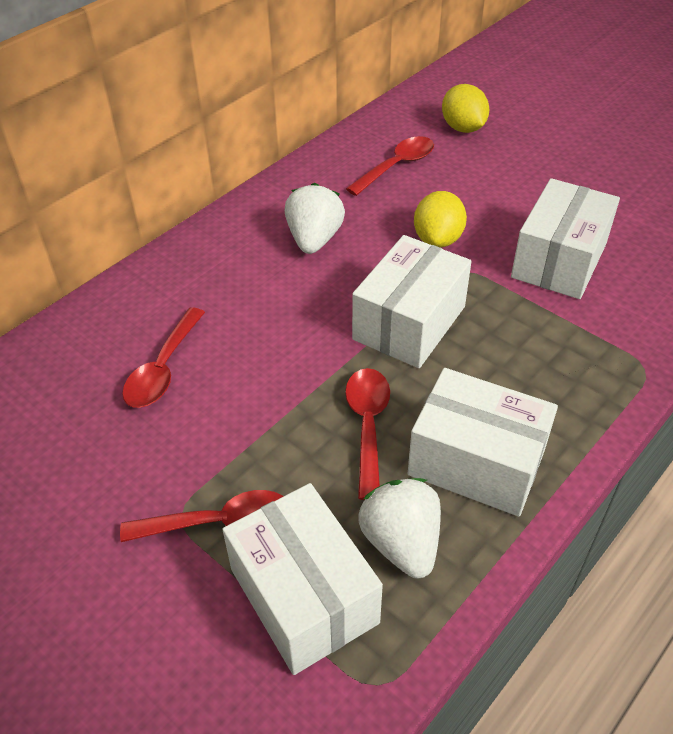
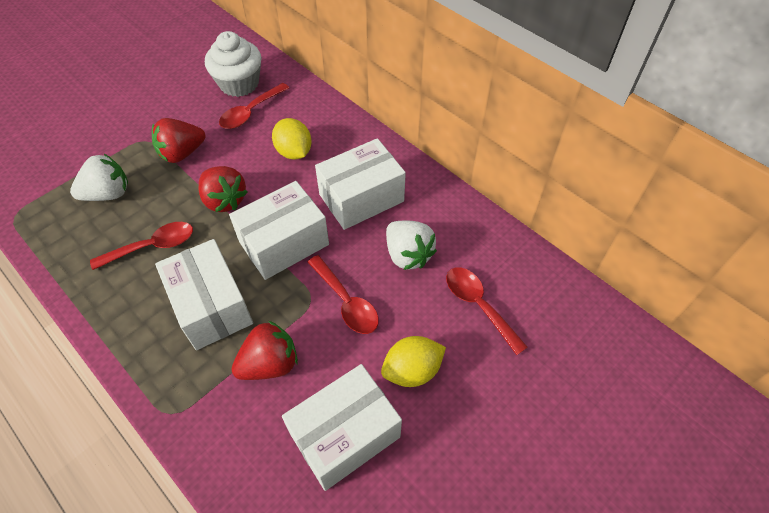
red strawberry: none = 0 -> [152,118,205,163] [199,166,247,212] [231,320,298,380] = 3
white cupcake: none = 0 -> [205,31,261,97] = 1

